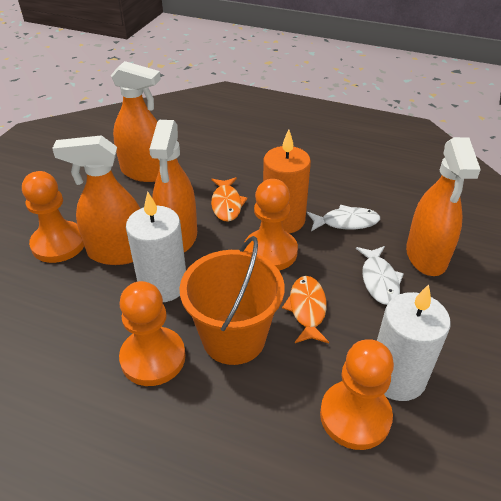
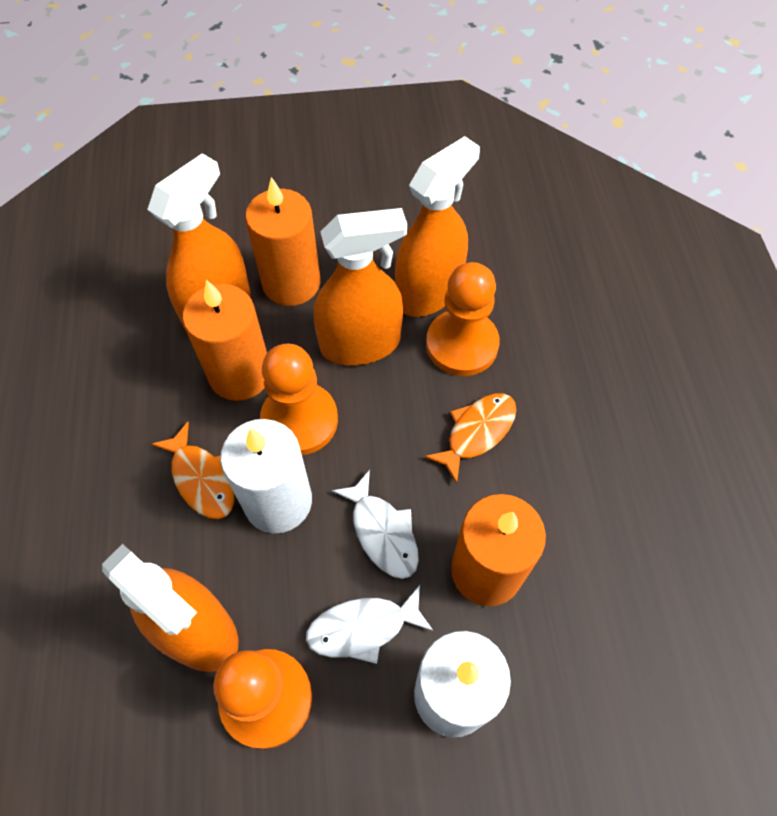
orange bucket: [180,236,285,365] = 1 -> none = 0
orange candle: [263,130,311,233] = 1 -> [182,280,267,401] [245,177,321,306] [451,494,546,606] = 3
orange pawn: [22,171,84,263] [119,281,186,386] [244,179,298,271] [320,339,394,450] = 4 -> [213,649,312,749] [260,343,338,455] [426,262,500,376] = 3

